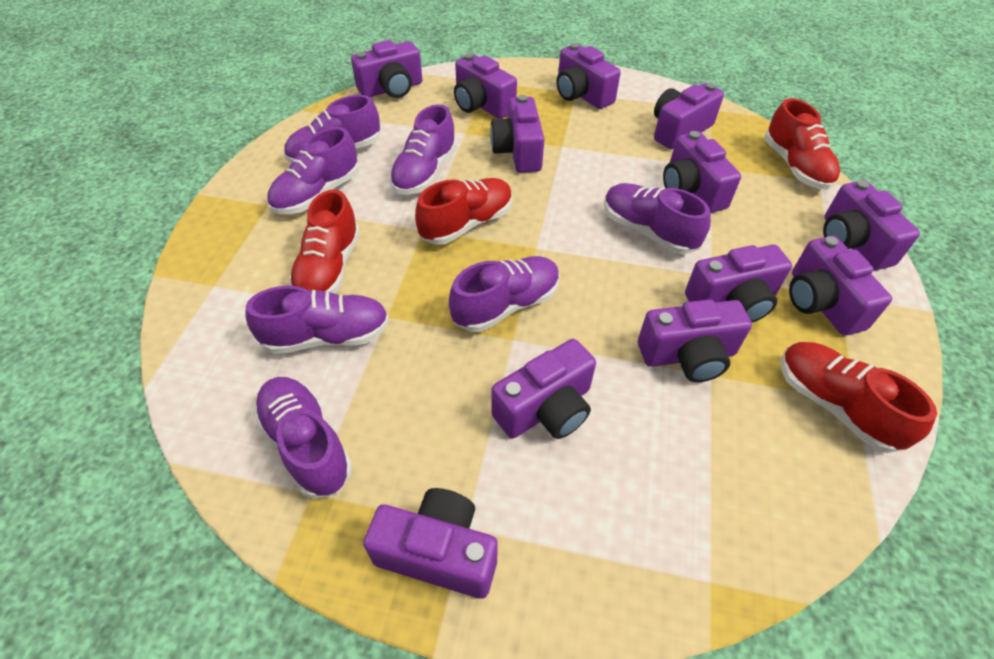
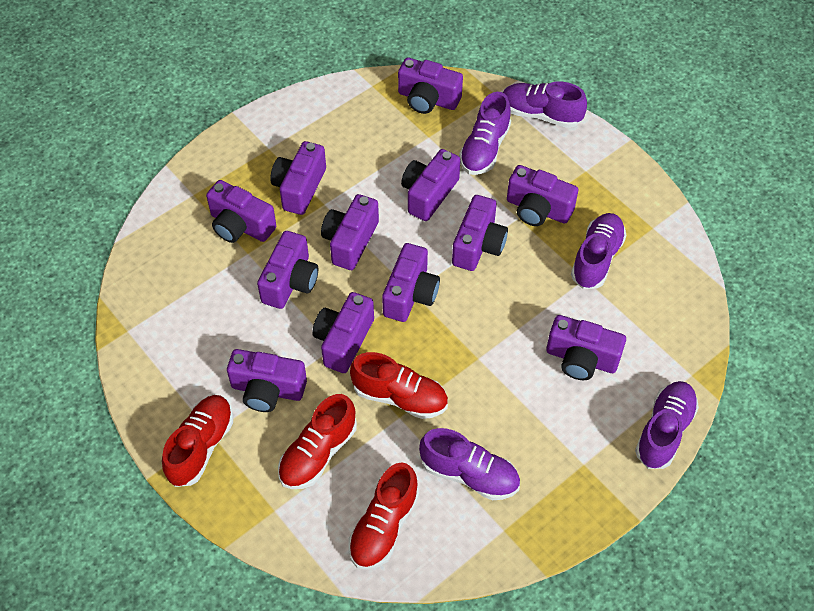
purple shoe: [245,285,389,354] [253,377,352,499] [267,127,359,214] [284,95,380,163] [389,104,457,195] [449,256,560,332] [604,183,711,254] = 7 -> [419,428,520,500] [459,92,511,175] [502,81,587,128] [571,213,627,289] [635,381,699,469] = 5

